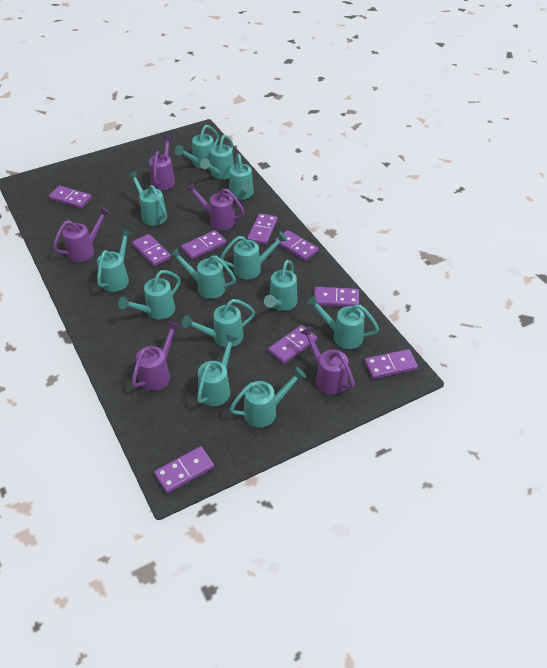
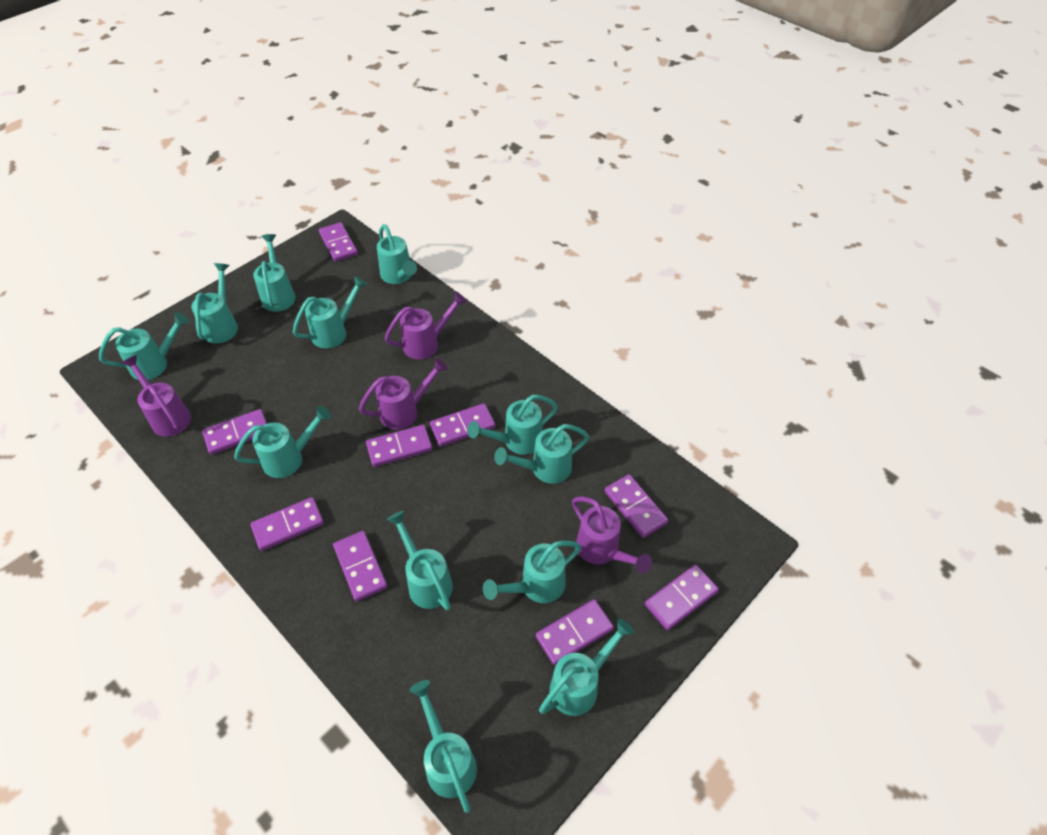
purple watering can: [53,207,110,262] [132,321,180,391] [149,136,175,190] [186,182,245,230] [300,326,355,395] = 5 -> [121,355,191,437] [359,358,448,430] [384,292,467,360] [572,497,652,573] = 4
turquoise watering can: [97,229,132,292] [118,270,181,320] [128,171,167,226] [170,248,236,299] [175,125,219,168] [182,299,255,347] [197,334,238,406] [200,135,234,179] [220,232,288,279] [229,154,254,200] [230,367,306,427] [264,260,298,311] [307,295,379,349] = 13 -> [99,312,189,380] [192,263,238,343] [234,406,331,478] [253,234,296,312] [293,276,367,349] [377,224,417,284] [386,511,453,610] [409,680,477,813] [467,395,558,455] [483,541,581,603] [494,424,589,484] [539,618,634,716] = 12

